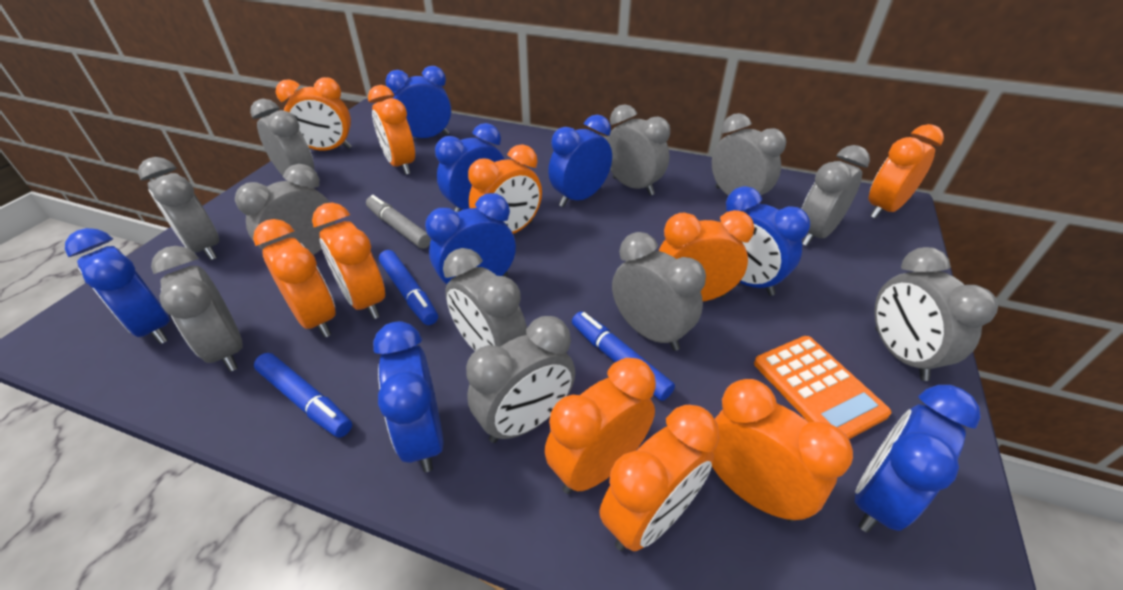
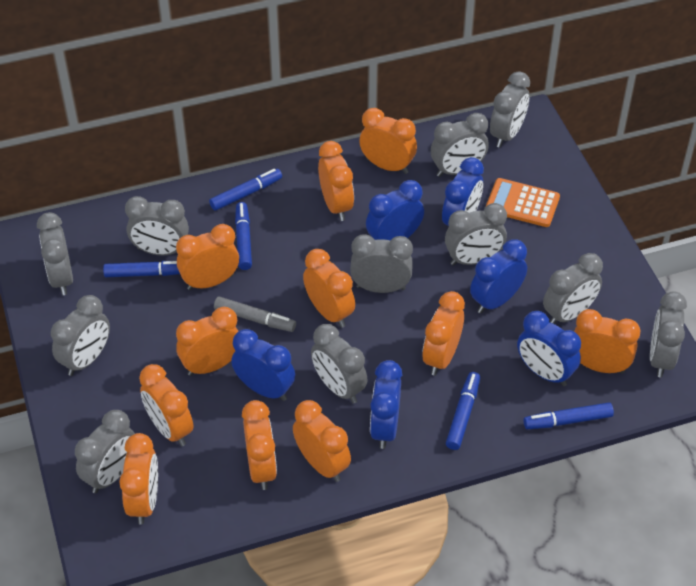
blue clock: [65,228,170,344] [373,321,444,472] [385,66,451,138] [425,193,516,285] [435,123,505,212] [548,115,612,207] [726,186,810,296] [855,385,981,533] = 8 -> [231,329,295,401] [366,180,424,240] [370,360,402,449] [442,157,484,226] [470,239,527,314] [517,311,581,386] = 6
blue marker: [254,353,352,438] [379,250,438,325] [572,312,675,401] = 3 -> [103,261,180,277] [209,169,282,211] [235,202,252,270] [446,372,480,450] [524,403,614,429] = 5
orange clock: [253,219,336,338] [276,77,352,150] [312,203,385,319] [368,85,415,175] [468,144,542,234] [544,358,656,494] [599,405,719,551] [659,210,755,301] [712,379,853,522] [869,124,944,219] = 10 -> [119,433,158,525] [139,364,193,446] [176,224,239,290] [176,307,238,376] [242,400,277,490] [293,400,351,482] [303,249,355,328] [318,141,354,221] [359,108,417,174] [422,291,465,376] [574,309,640,374] = 11

